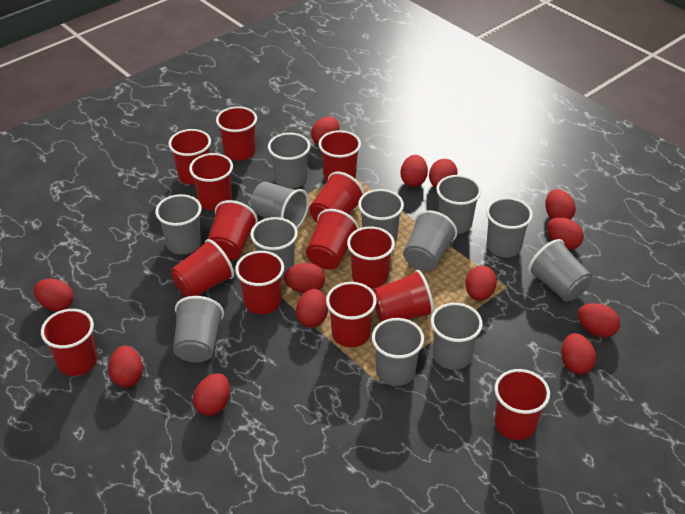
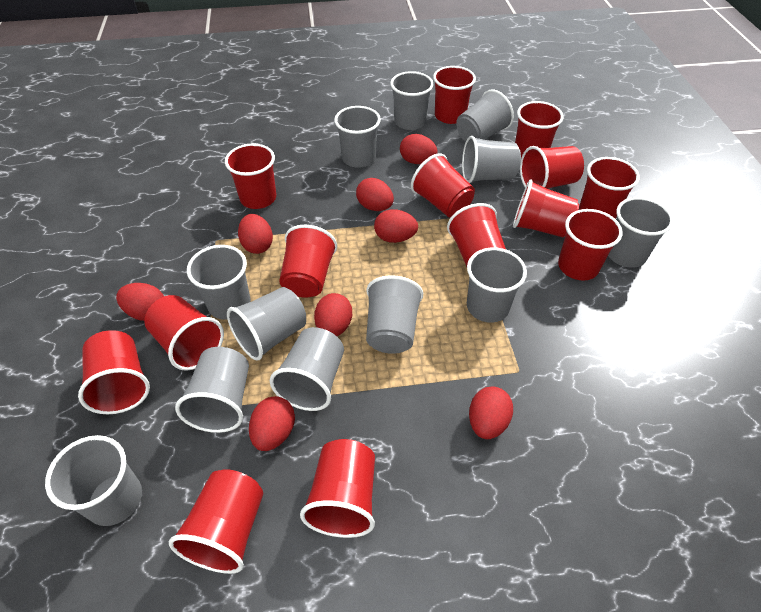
red egg: [34,279,74,312] [108,346,143,387] [193,373,230,416] [284,263,325,293] [296,289,328,328] [311,116,339,145] [400,155,428,187] [429,159,458,187] [465,265,497,301] [545,189,576,220] [547,217,584,250] [561,333,596,375] [578,303,620,338] = 13 -> [116,283,164,321] [238,214,273,254] [249,396,295,451] [314,293,352,336] [356,178,394,211] [374,209,418,243] [400,134,438,164] [469,387,513,439] = 8

